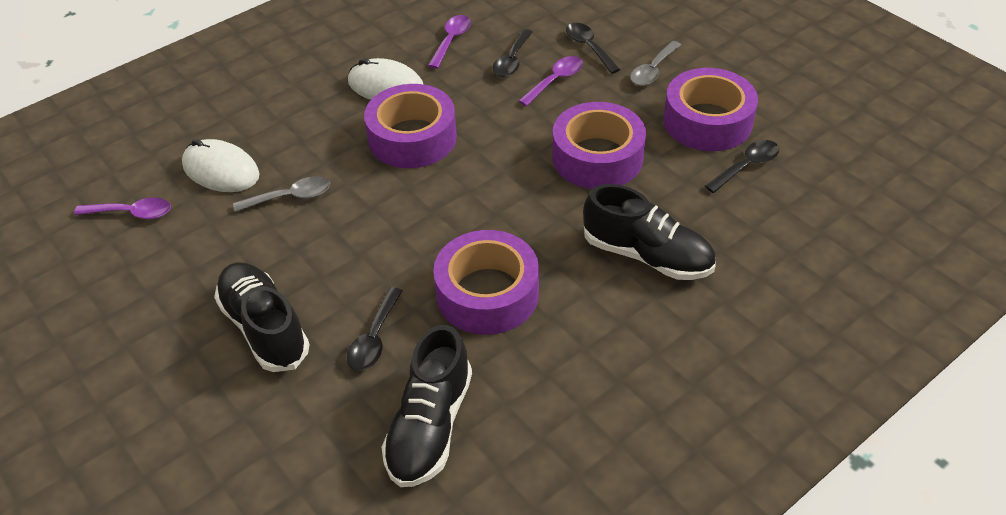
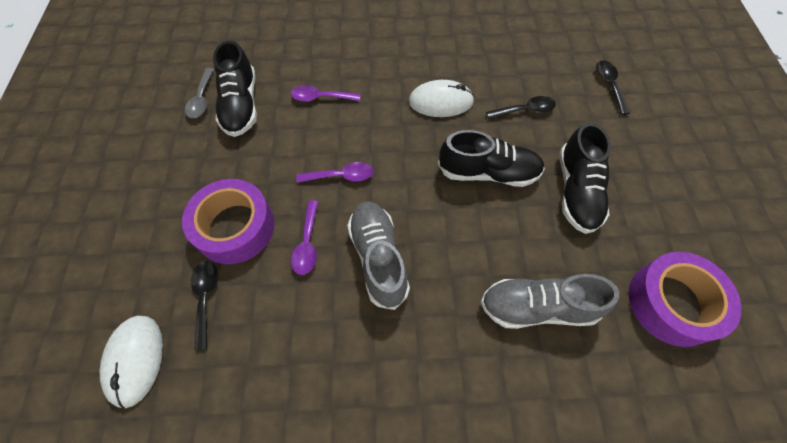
black spoon: [347,287,402,371] [492,29,532,77] [566,23,620,74] [705,140,779,193] = 4 -> [191,261,218,350] [486,96,556,119] [596,60,630,115] = 3
grey shoe: none = 0 -> [347,202,410,310] [481,274,619,329] = 2
grey spoon: [233,176,330,212] [630,41,681,86] = 2 -> [185,68,214,118] = 1
purple tape: [364,84,457,168] [433,230,539,335] [552,102,646,189] [664,68,758,151] = 4 -> [182,179,274,264] [628,252,741,347] = 2

